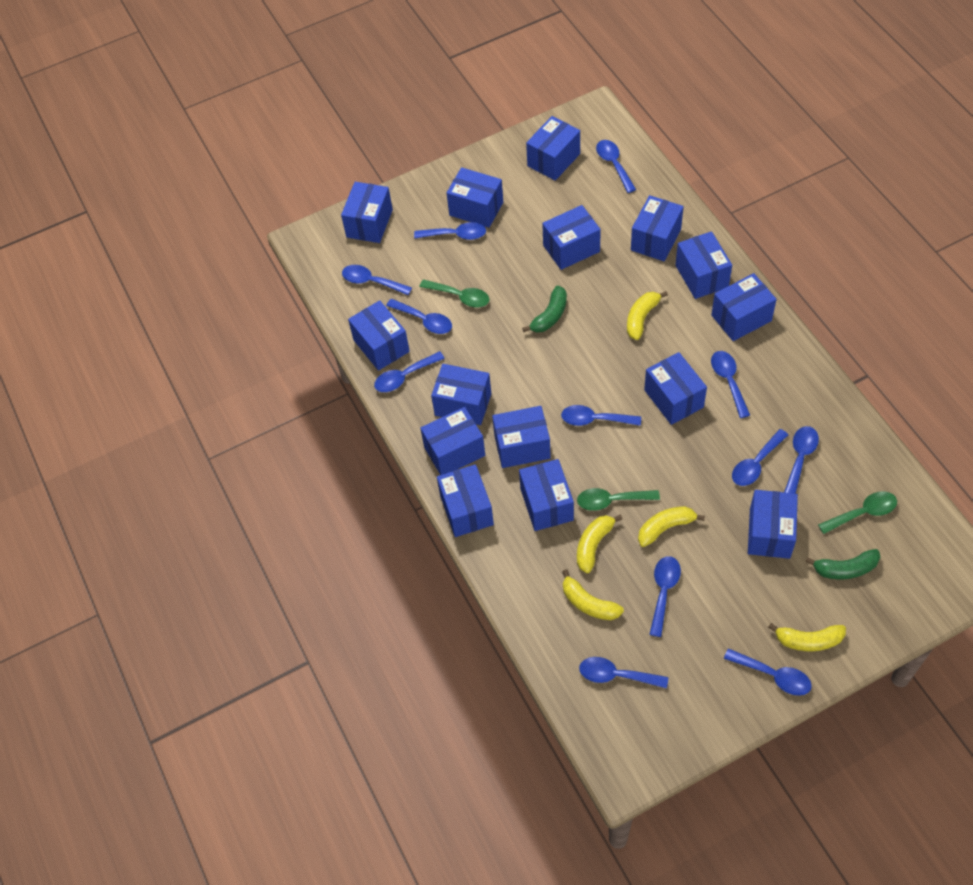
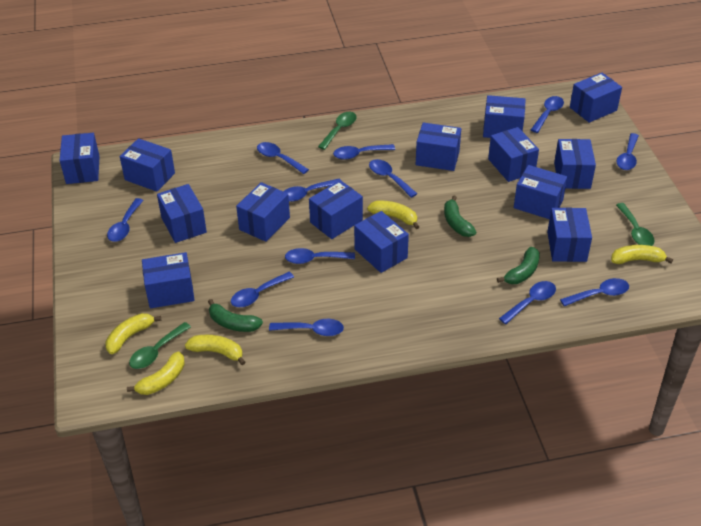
blue box: [341,182,393,243] [348,300,410,371] [420,407,485,475] [431,364,491,425] [437,464,494,537] [447,167,503,228] [492,406,551,468] [519,459,574,531] [526,116,580,181] [542,205,601,270] [631,195,684,261] [644,352,707,425] [675,231,732,299] [711,273,777,341] [748,490,798,559] = 15 -> [59,133,100,184] [120,138,175,192] [142,252,195,309] [157,184,207,243] [236,182,290,242] [309,180,363,239] [354,211,409,273] [416,122,461,171] [483,95,526,138] [488,127,539,182] [514,165,567,219] [547,208,592,262] [554,139,596,189] [570,73,622,123] = 14
green banana: [522,286,567,332] [806,549,880,579] = 2 -> [208,299,263,332] [444,196,477,237] [497,247,540,284] = 3

